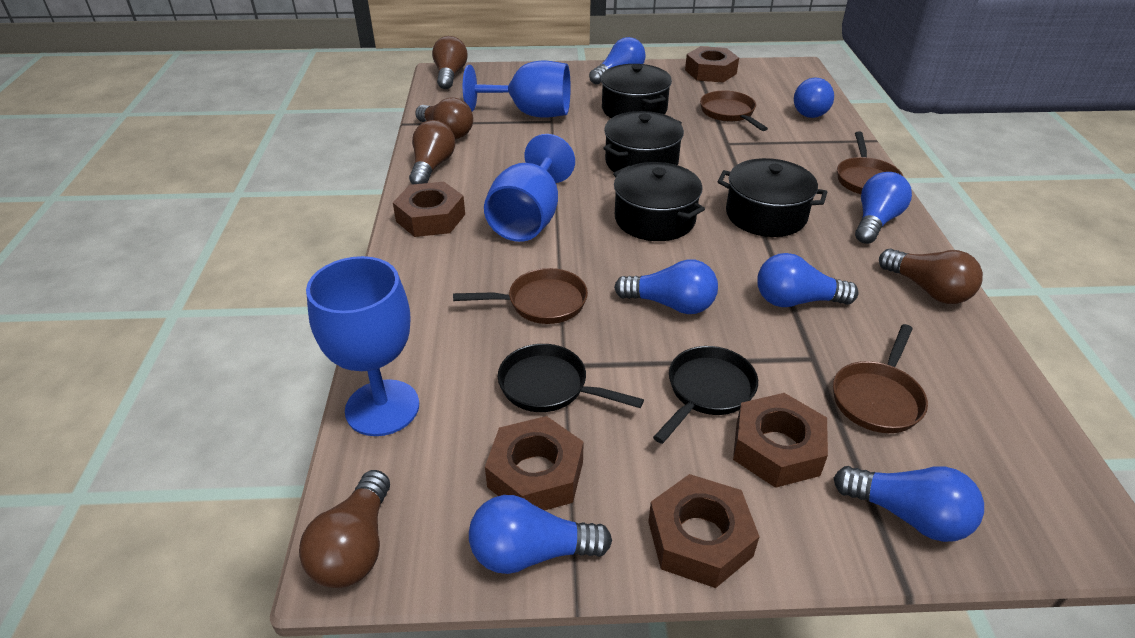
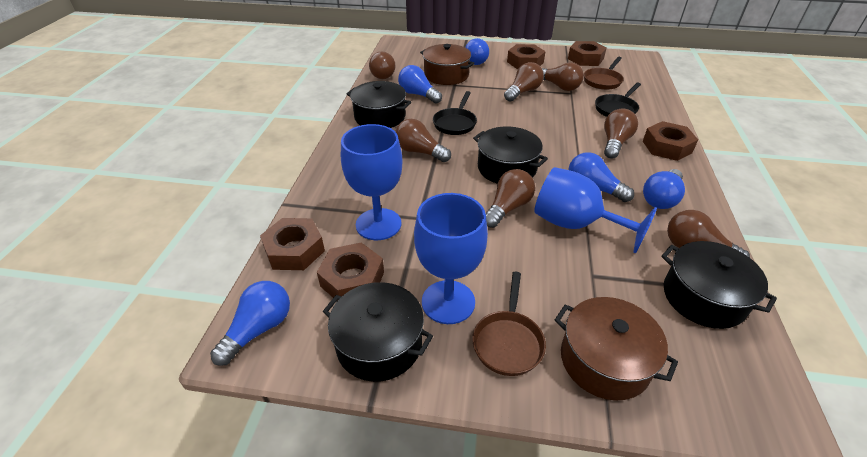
blue light bulb: [469,495,612,574] [589,37,646,85] [614,259,718,314] [757,253,858,307] [794,77,834,118] [834,466,984,542] [855,172,912,244] = 7 -> [210,281,290,366] [398,65,442,104] [465,38,489,65] [568,152,634,202] [643,169,685,209] = 5
brown light bulb: [299,470,390,588] [409,120,455,184] [415,97,473,139] [432,36,467,89] [879,249,983,304] = 5 -> [369,51,396,79] [395,119,451,162] [486,169,535,228] [504,62,544,102] [542,62,584,91] [604,109,638,159] [667,210,750,258] = 7
brown pan: [453,268,588,324] [700,90,768,131] [833,324,928,433] [837,131,903,194] = 4 -> [472,272,546,376] [584,57,624,90] = 2
brown pot: none = 0 -> [420,44,475,85] [555,297,678,401] = 2

